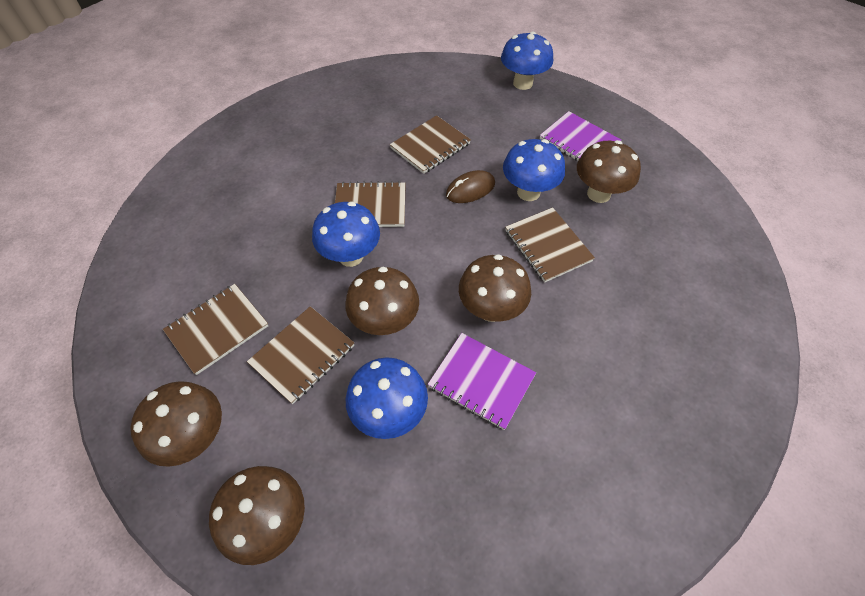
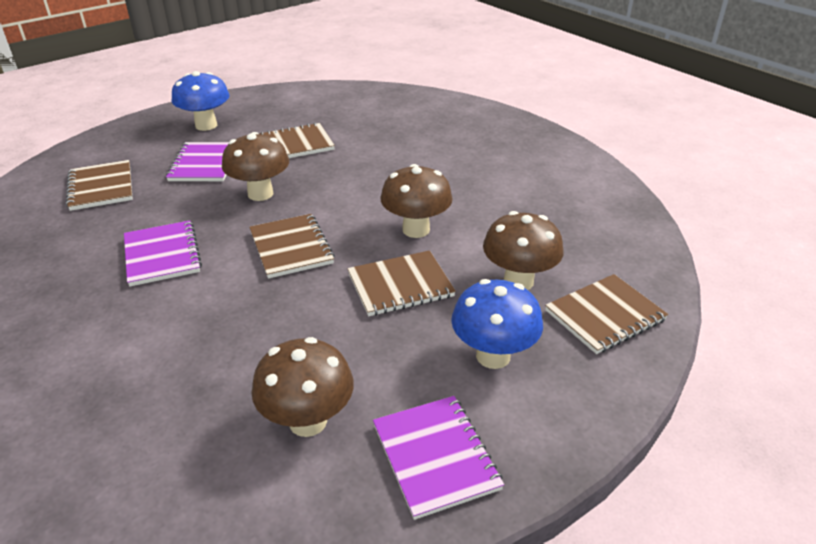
blue mushroom: [312,202,380,267] [346,357,428,439] [501,31,553,90] [503,139,565,201] = 4 -> [172,71,230,131] [451,279,543,369] = 2
brown mouse: [446,170,495,203] = 1 -> none = 0
brown mushroom: [130,381,222,467] [209,466,305,565] [345,267,419,335] [459,254,531,322] [577,140,641,203] = 5 -> [222,132,289,201] [252,337,354,437] [380,164,453,238] [483,211,564,290] = 4
purple notebook: [428,333,536,430] [540,111,621,161] = 2 -> [124,220,202,287] [166,142,229,181] [373,396,504,520] = 3

